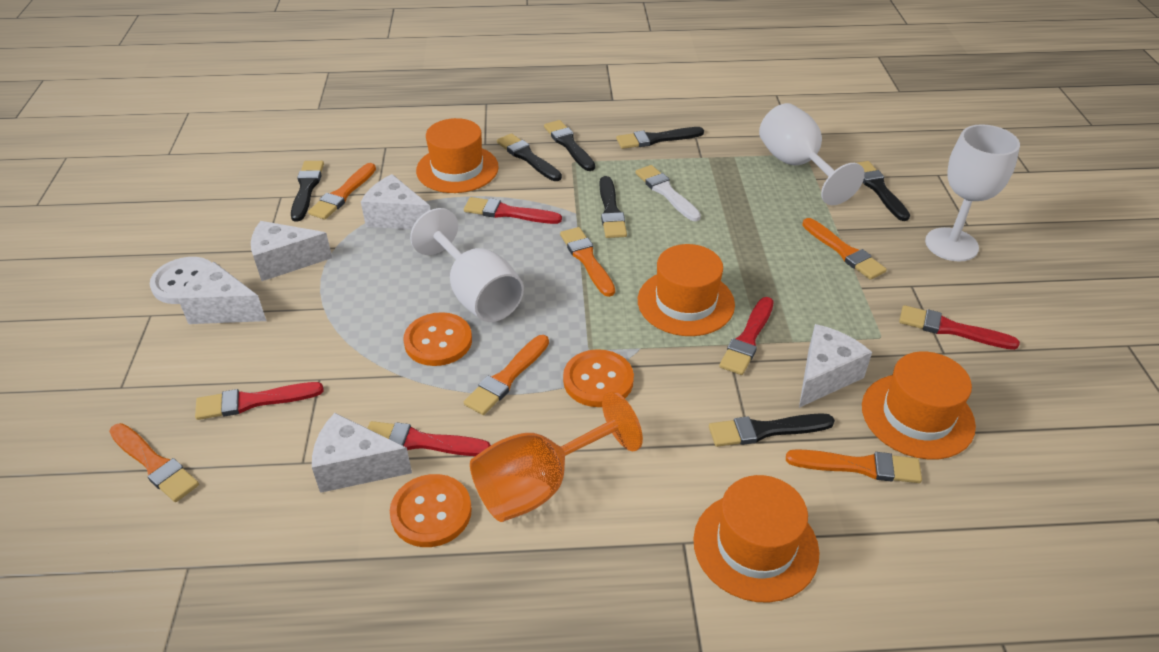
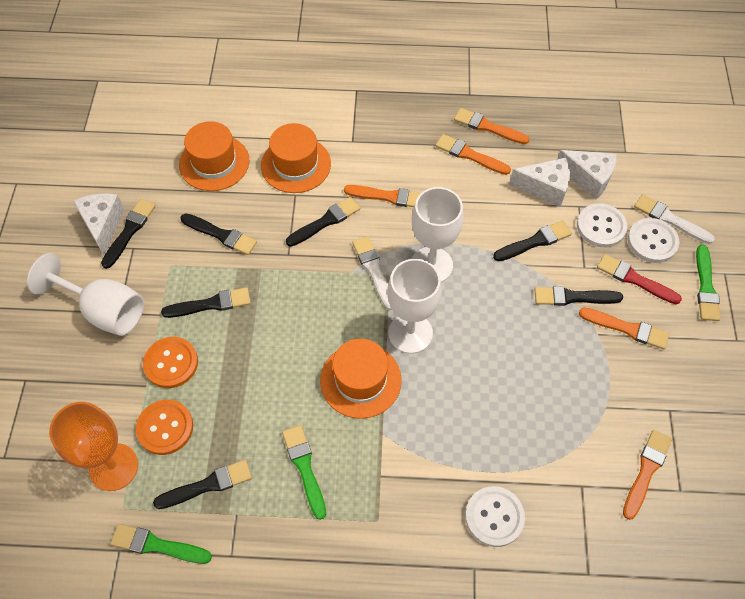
green brush: none = 0 -> [110,524,212,564] [282,425,326,520] [696,245,721,321] = 3
orange brush: [109,423,199,502] [308,163,376,219] [464,335,549,415] [560,227,615,297] [786,449,922,483] [802,218,887,280] = 6 -> [344,185,421,207] [435,134,511,175] [454,108,529,144] [579,307,669,349] [623,430,672,520] = 5
orange button: [390,474,472,547] [403,312,472,366] [563,349,634,407] = 3 -> [136,400,193,455] [143,337,198,388] = 2
orange hat: [416,118,499,193] [638,244,735,336] [693,475,819,603] [862,351,976,459] = 4 -> [179,121,250,191] [261,123,331,193] [320,339,402,419] = 3
red brush: [195,382,324,420] [367,421,491,456] [464,197,562,224] [719,297,774,375] [899,305,1020,350] = 5 -> [597,254,682,304] = 1
white brush: [636,165,701,221] = 1 -> [352,236,392,310] [634,194,715,244] = 2
white button: [150,257,212,304] = 1 -> [465,486,525,547] [577,203,628,247] [628,218,679,263] = 3
white cheese: [178,262,266,324] [251,221,332,281] [312,413,412,493] [361,174,431,229] [799,324,872,408] = 5 -> [73,193,125,255] [509,157,570,207] [557,150,617,199] = 3

